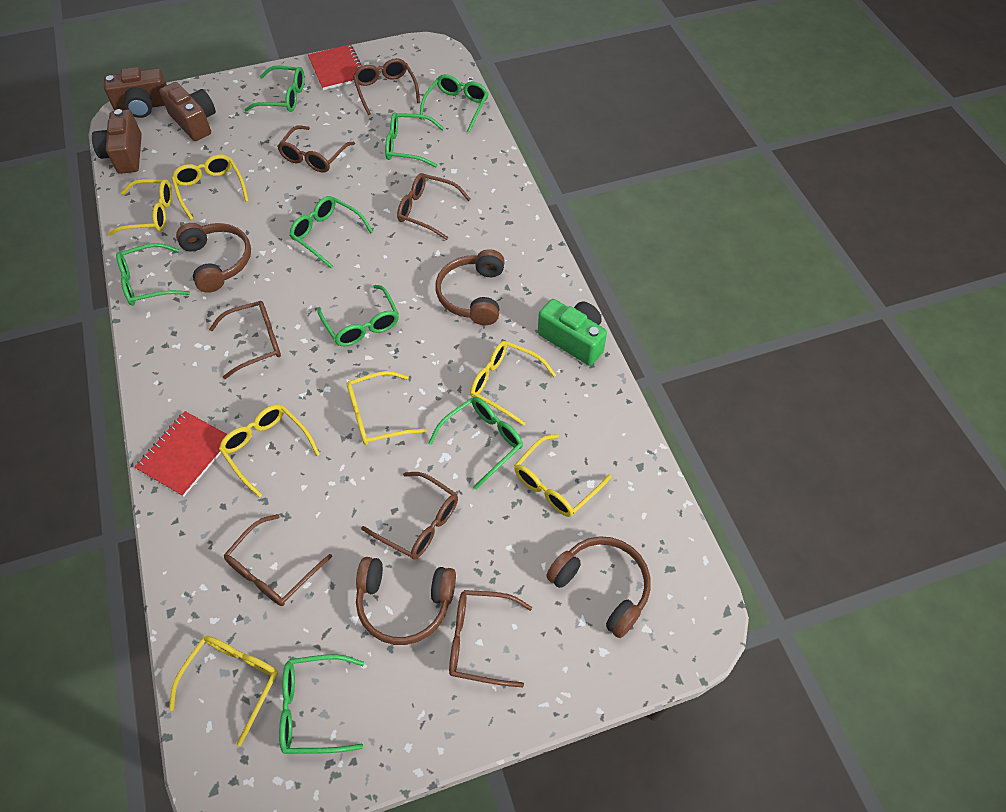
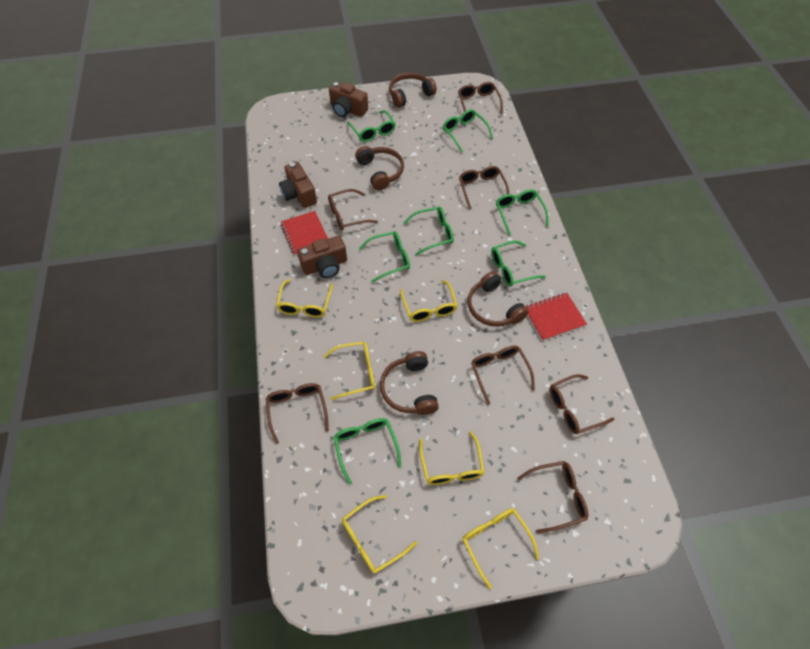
green camera: [538,299,607,366] = 1 -> none = 0
green glasses: [116,243,190,306] [244,66,305,112] [279,654,364,754] [289,196,373,268] [317,285,399,346] [385,112,444,167] [419,74,489,133] [428,397,523,490] = 8 -> [333,418,401,484] [347,110,396,142] [359,231,410,283] [404,207,454,255] [443,109,493,153] [491,240,546,286] [496,189,549,235] = 7
yellow glasses: [108,179,172,236] [169,636,279,746] [171,154,249,220] [219,404,320,498] [347,371,427,445] [470,341,556,426] [514,434,611,517] = 7 -> [276,279,333,318] [323,342,375,400] [342,495,417,573] [400,280,458,322] [419,431,485,485] [462,508,539,589] = 6

